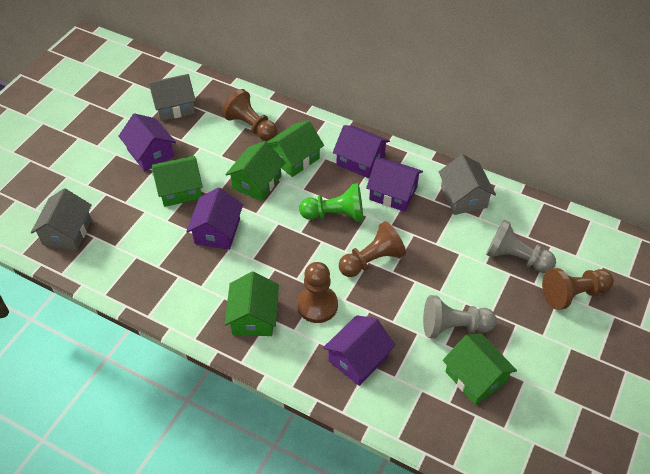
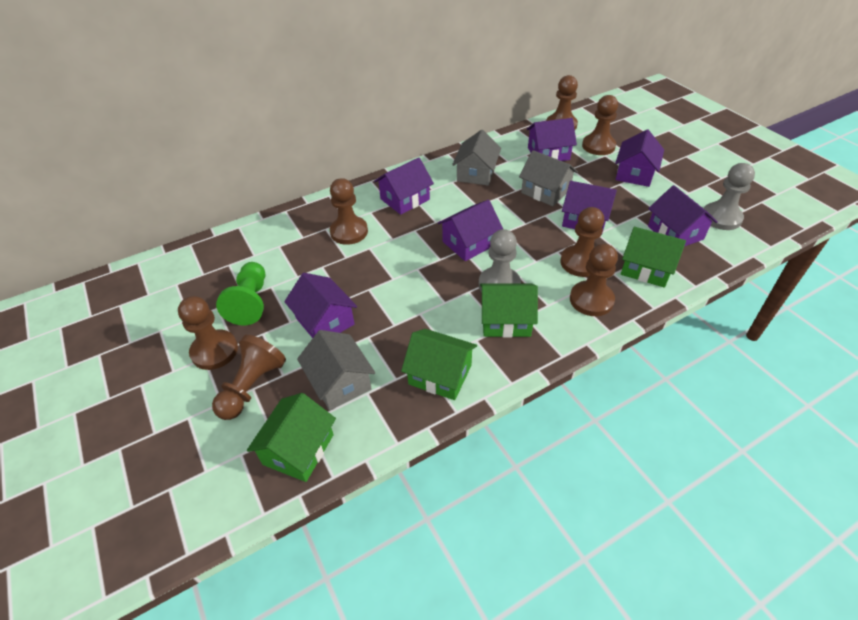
brown pawn: [222,89,277,141] [297,262,338,323] [339,221,406,277] [542,268,614,310] = 4 -> [178,296,238,370] [212,335,286,420] [330,178,368,245] [546,75,578,130] [560,207,604,277] [570,244,618,316] [582,95,618,155] = 7
green house: [152,156,203,207] [225,141,285,201] [225,272,279,336] [267,120,324,177] [443,334,517,405] = 5 -> [247,393,336,482] [401,329,477,400] [480,283,538,338] [621,227,686,288] = 4
purple house: [118,113,176,171] [186,187,243,250] [323,315,396,386] [333,125,390,178] [366,158,423,212] = 5 -> [284,273,357,338] [374,158,434,215] [438,200,503,261] [527,118,577,161] [562,181,617,233] [615,129,664,187] [648,185,718,246] = 7

